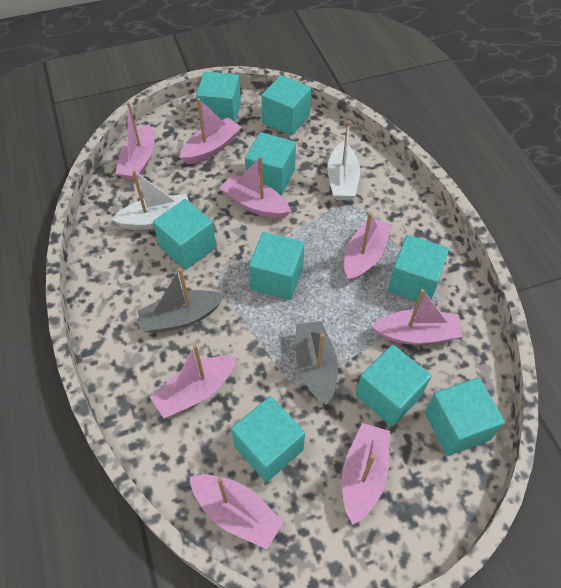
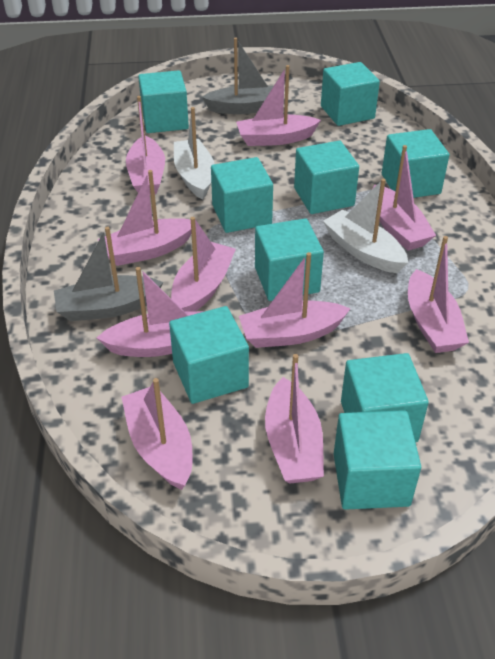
pink boat: [115,102,155,181] [150,344,236,418] [180,98,242,164] [190,474,284,549] [220,156,291,219] [342,423,390,525] [344,213,392,282] [372,289,463,345] = 8 -> [97,267,205,357] [98,170,191,266] [122,378,192,490] [126,96,165,195] [171,217,236,311] [236,65,321,146] [239,252,351,348] [265,354,324,484] [373,145,436,251] [408,236,469,353] = 10

